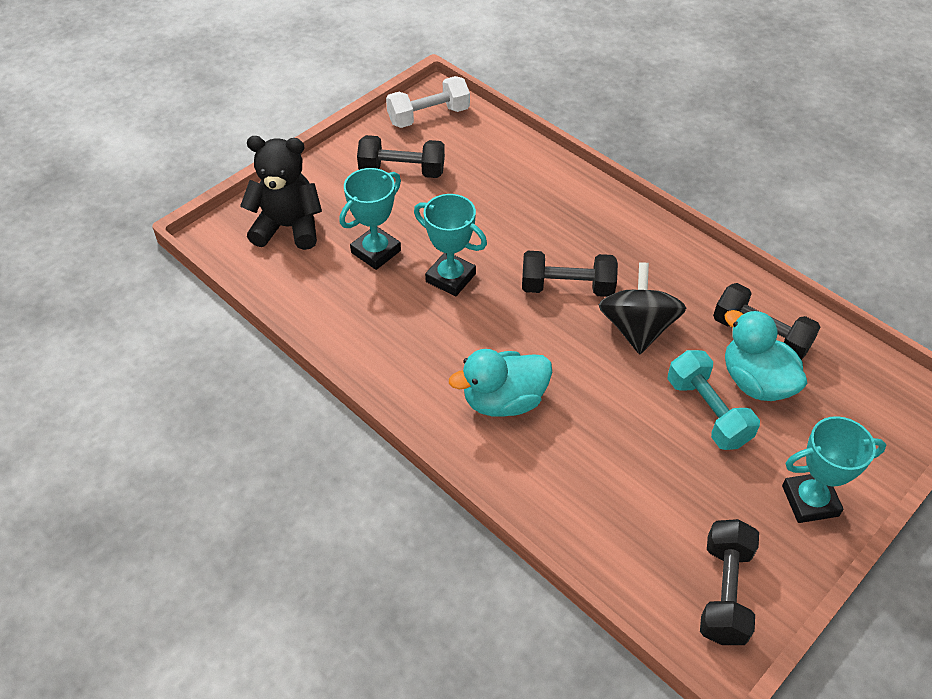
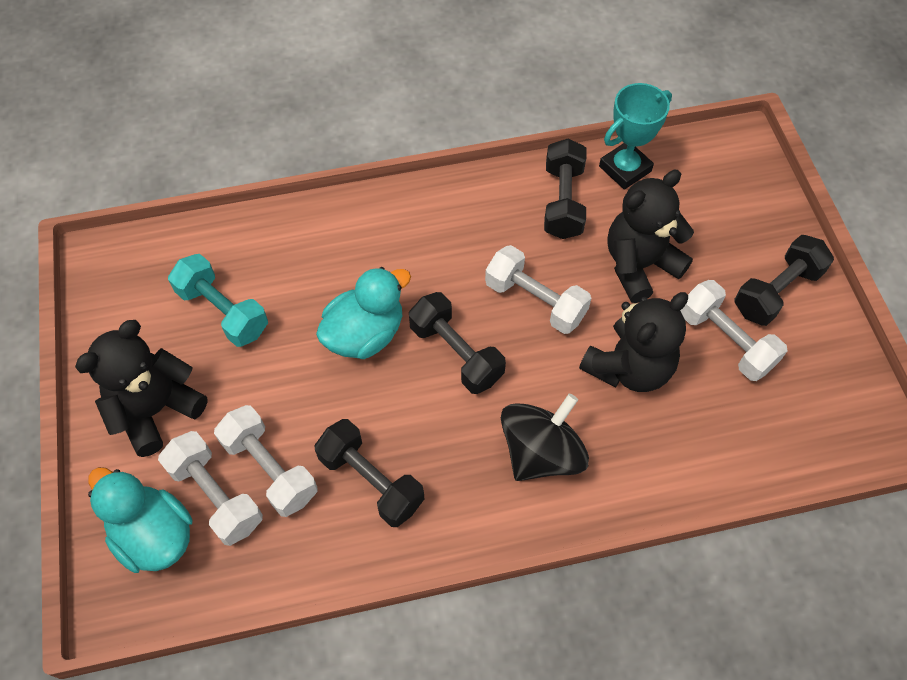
black teddy bear: [240,136,322,250] = 1 -> [75,320,208,457] [579,292,688,392] [607,170,694,303] = 3
turquoise trophy: [339,168,401,270] [414,194,487,296] [782,416,886,523] = 3 -> [599,83,672,190] = 1
white dumbbell: [386,76,470,128] = 1 -> [158,431,263,546] [214,405,317,517] [485,245,592,334] [680,280,787,381] = 4

